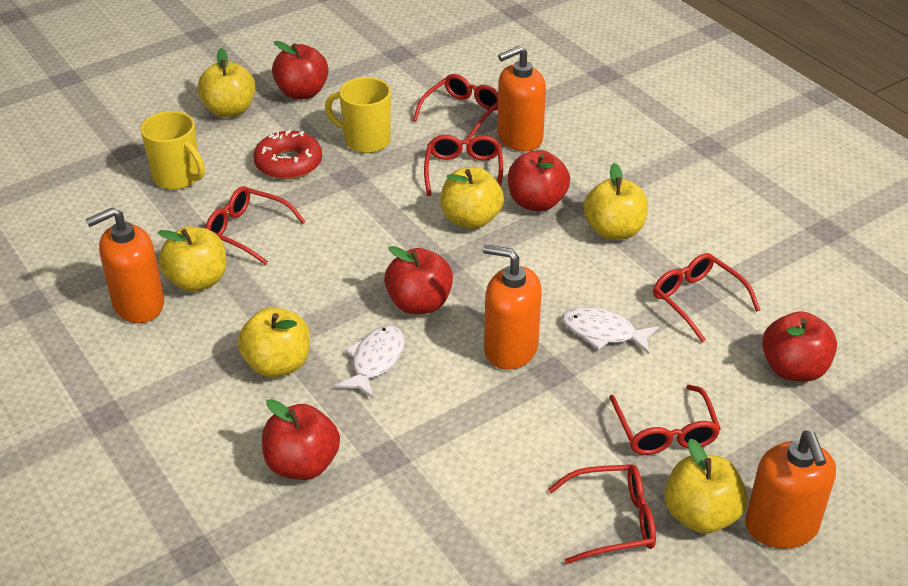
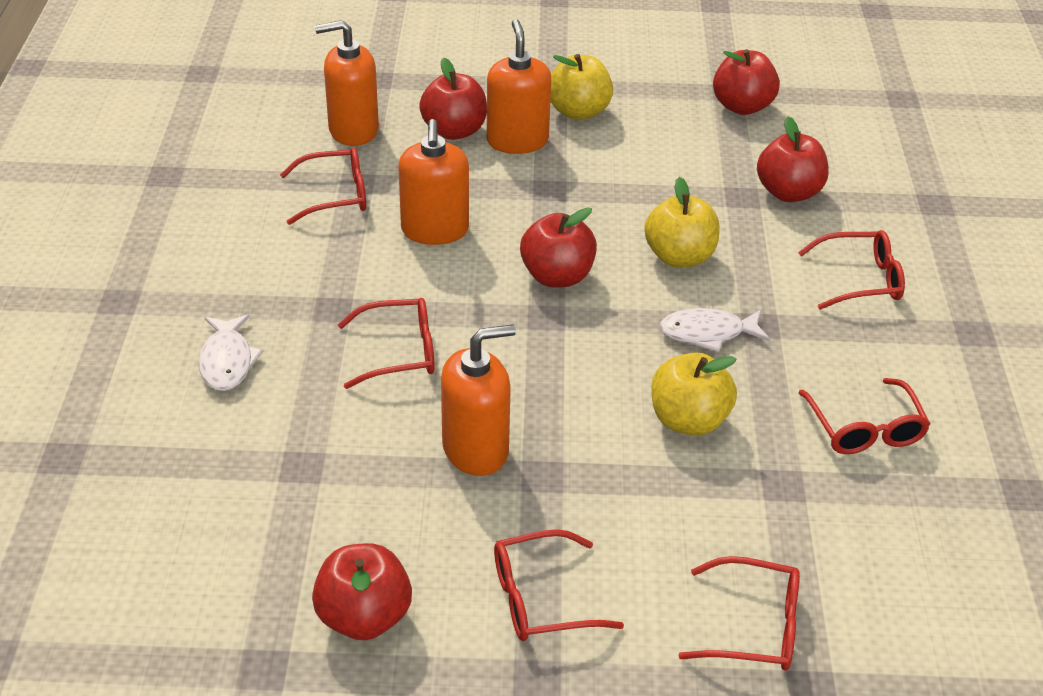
red donut: [253,129,322,180] = 1 -> none = 0
yellow apple: [158,226,226,292] [197,48,255,117] [238,307,310,377] [440,167,504,229] [584,163,648,240] [664,439,747,534] = 6 -> [550,54,613,120] [644,177,720,268] [651,352,737,436] = 3
yellow mug: [140,111,205,190] [325,77,391,153] = 2 -> none = 0

